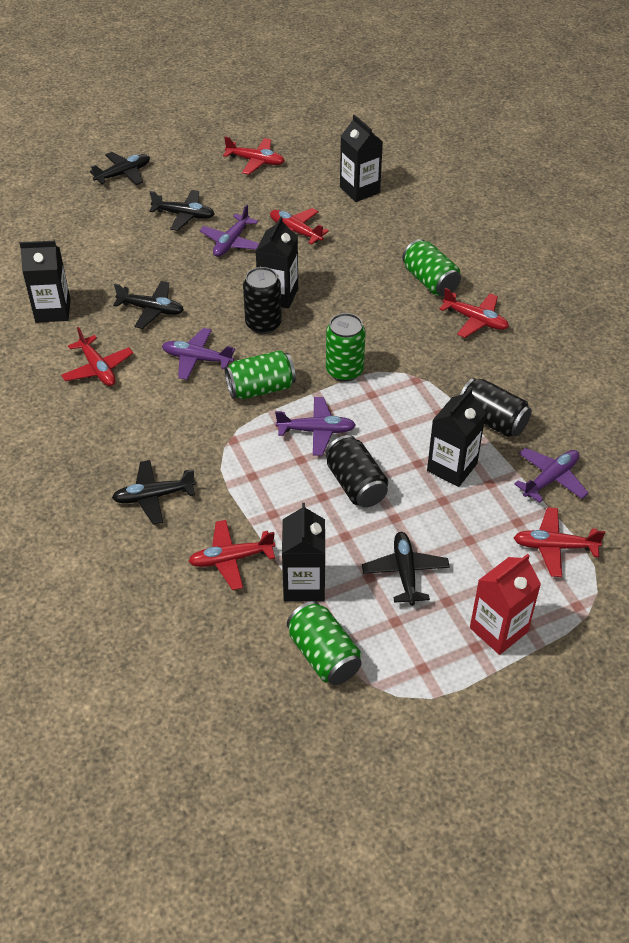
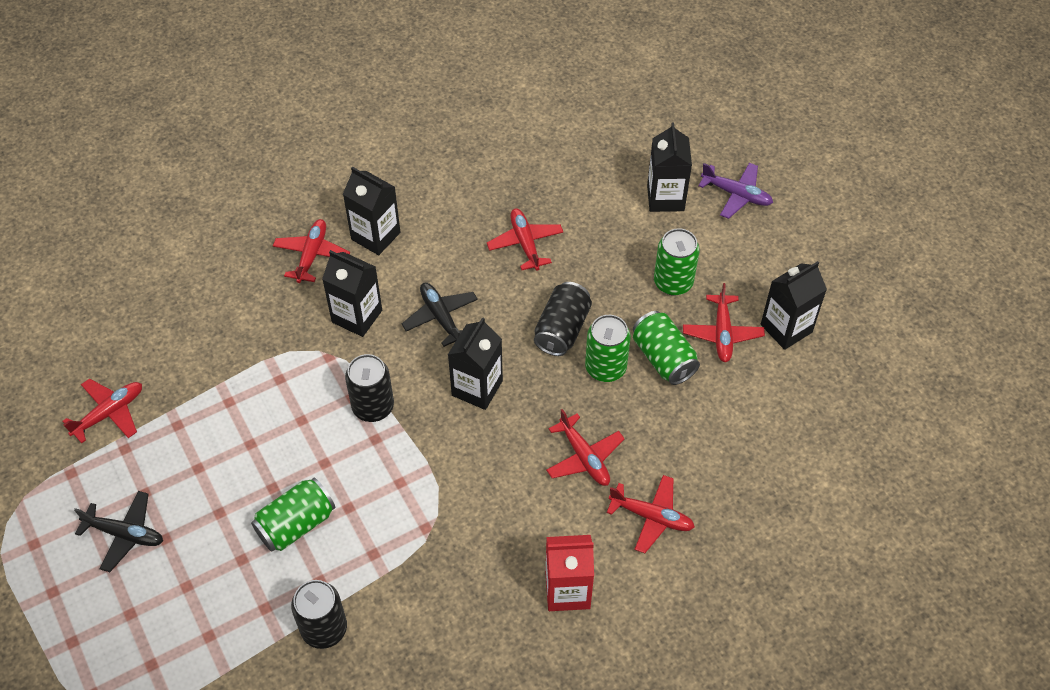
black plane: [90,152,150,185] [112,460,196,524] [113,281,184,329] [149,190,214,231] [362,532,450,606] = 5 -> [74,491,163,572] [402,283,478,347] = 2
purple plane: [162,328,235,380] [199,204,259,257] [275,397,356,456] [514,448,589,503] = 4 -> [698,163,773,219] = 1

